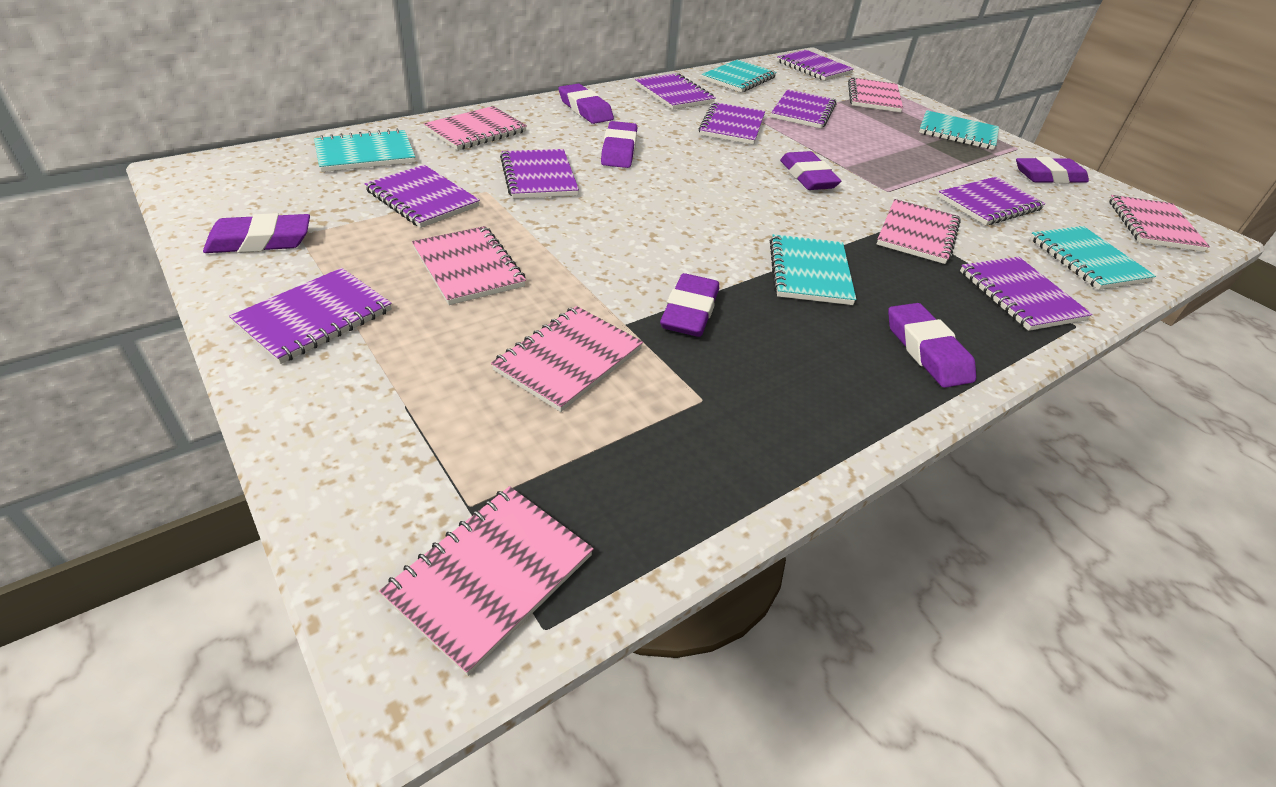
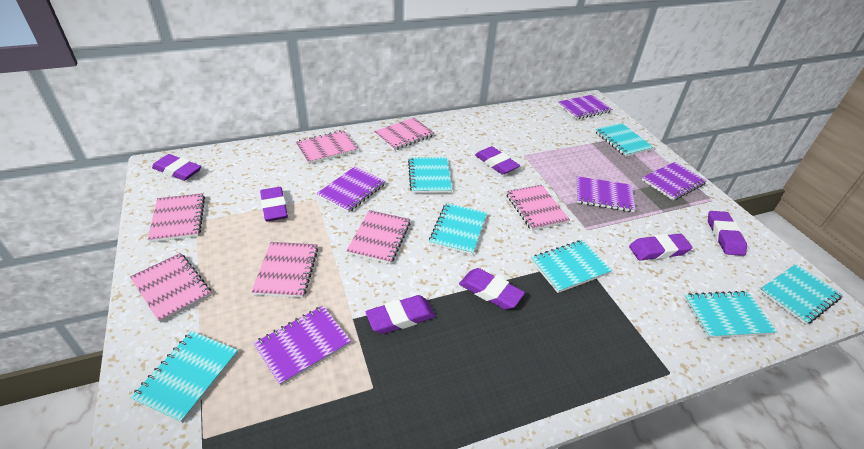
purple notebook: [229,268,392,364] [364,165,480,228] [500,149,579,199] [635,73,715,110] [699,102,765,145] [771,89,837,129] [777,50,854,81] [938,177,1046,225] [960,257,1093,331] = 9 -> [254,306,351,386] [317,167,385,213] [558,95,612,119] [576,176,636,212] [642,162,707,200] = 5
turquoise notebook: [314,129,416,172] [702,59,777,93] [770,234,856,305] [919,110,999,150] [1030,226,1156,290] = 5 -> [130,331,238,423] [408,157,452,193] [429,203,487,255] [531,240,612,293] [595,123,654,157] [684,291,777,338] [759,264,843,325] = 7

